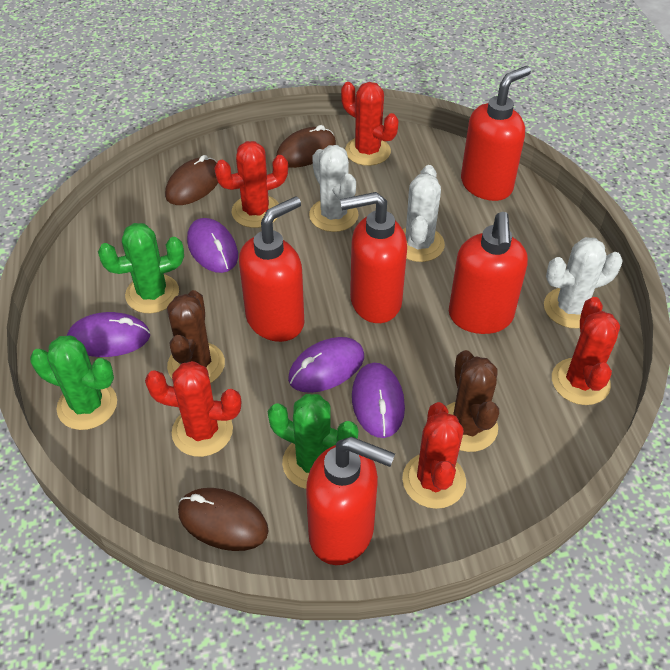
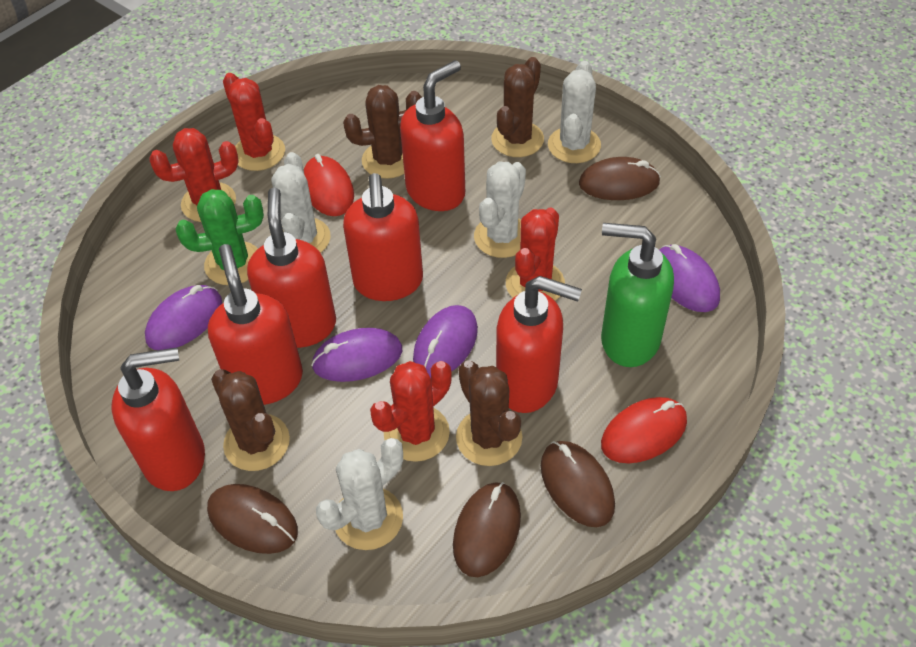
brown cactus: [167,290,225,383] [446,350,499,452] = 2 -> [211,369,290,471] [343,85,422,179] [456,360,522,466] [491,57,544,157] = 4
brown mouse: [165,155,218,205] [178,488,268,551] [276,125,336,168] = 3 -> [207,484,298,554] [453,482,521,577] [541,441,615,527] [579,157,661,200] = 4
green cactus: [30,336,117,430] [98,223,184,313] [268,394,358,489] = 3 -> [176,189,264,285] = 1
green soap dispenser: none = 0 -> [601,223,674,367] = 1
red cactus: [145,361,241,457] [214,141,288,228] [341,82,398,166] [402,402,466,509] [552,297,620,405] = 5 -> [149,128,239,222] [223,73,285,171] [370,361,452,462] [506,207,565,301] = 4
red mouse: none = 0 -> [304,154,354,216] [601,397,687,463] = 2
red soap dispenser: [239,196,304,342] [306,437,395,565] [340,192,407,323] [449,212,528,334] [461,66,531,201] = 5 -> [112,347,205,491] [208,244,303,405] [247,188,336,348] [343,173,423,301] [400,60,465,211] [496,276,582,413] = 6
white cactus: [309,145,359,232] [403,165,445,262] [544,237,623,329] = 3 -> [272,152,331,253] [316,438,403,550] [474,162,526,258] [548,61,601,163] = 4

